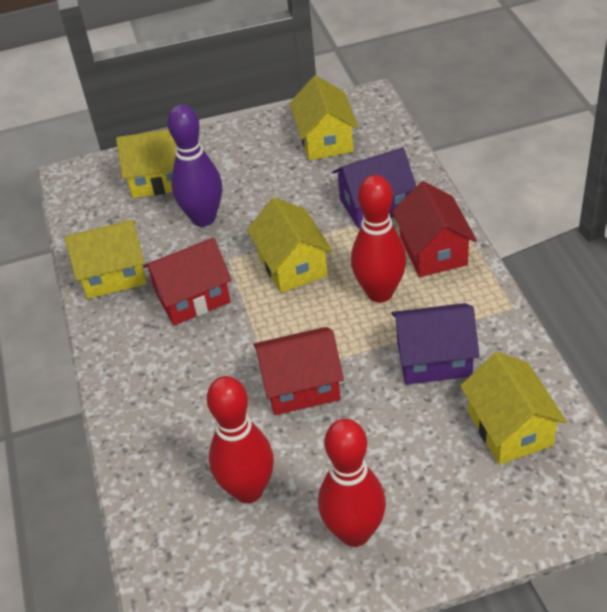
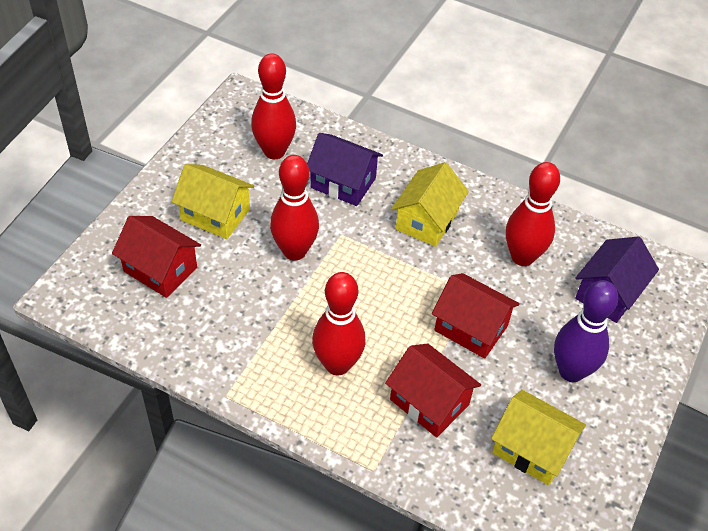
red bowling pin: [207,376,274,503] [318,419,386,547] [351,175,406,303] = 3 -> [251,53,296,159] [270,155,319,260] [312,272,366,375] [506,162,560,266] = 4
yellow house: [65,220,147,299] [116,129,176,198] [247,197,333,293] [290,76,358,161] [460,352,567,465] = 5 -> [172,164,254,239] [391,162,469,247] [491,390,586,485] = 3

